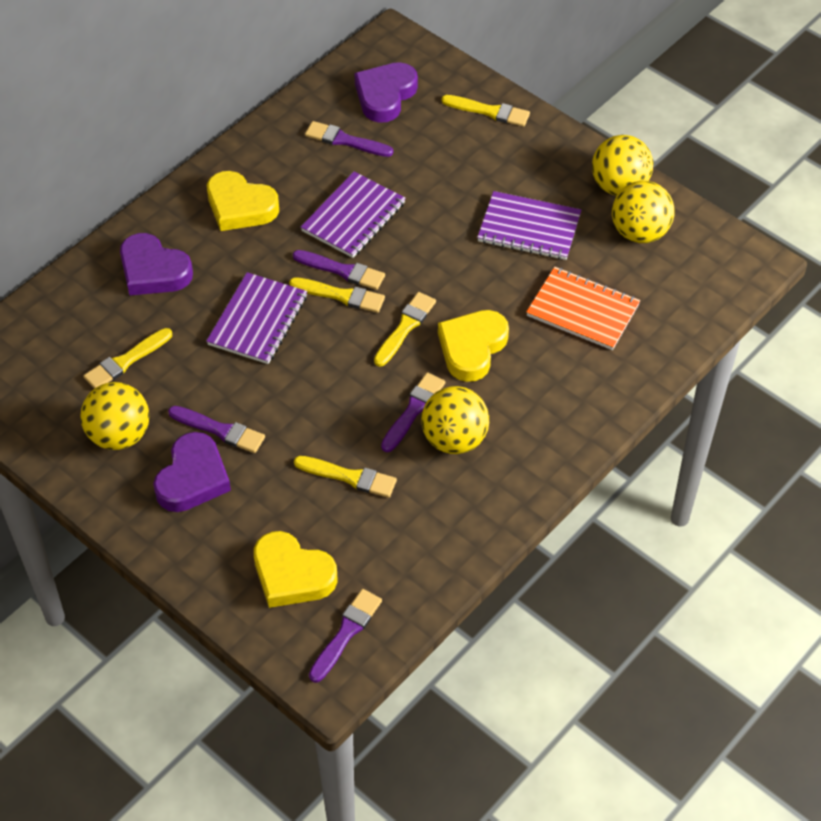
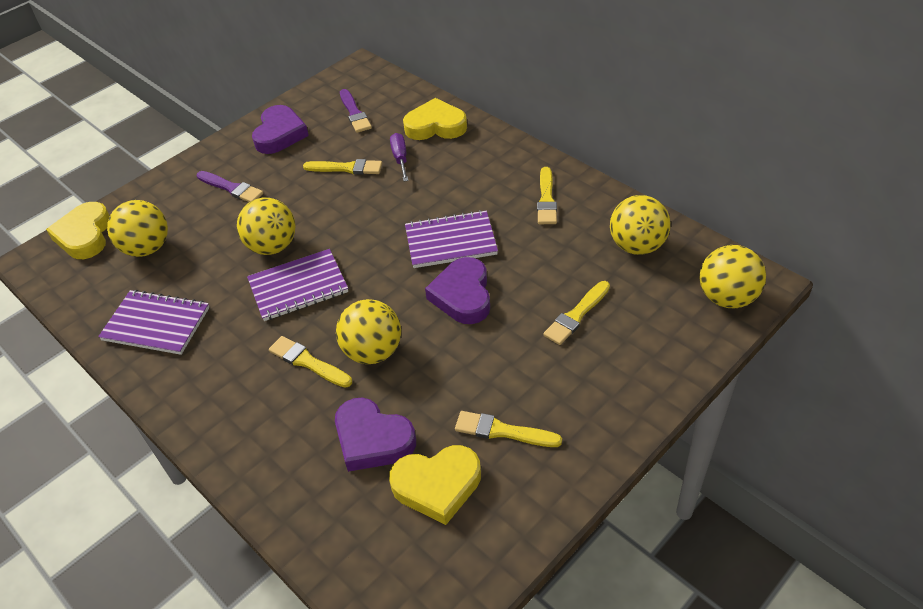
orange notebook: [526,267,640,350] = 1 -> none = 0
purple brush: [168,406,265,453] [293,250,385,290] [305,121,393,157] [309,589,382,683] [381,372,445,452] = 5 -> [197,171,263,202] [340,89,372,133] = 2
purple screwdriver: none = 0 -> [390,133,409,181] = 1
yellow ball: [80,382,149,450] [421,386,489,454] [592,135,653,196] [612,181,675,243] = 4 -> [107,200,168,257] [237,198,295,255] [336,299,401,364] [610,195,671,255] [700,245,766,308] = 5

